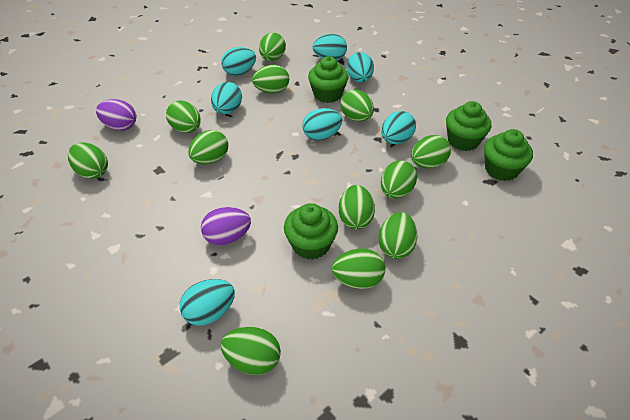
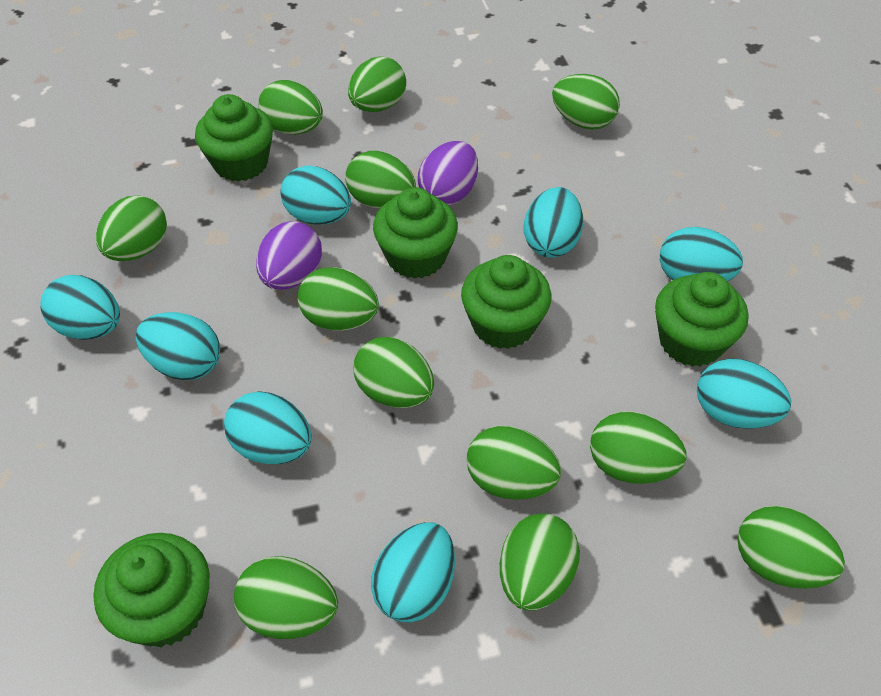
green cupcake: [284,203,338,260] [308,56,348,103] [446,101,491,151] [484,129,533,181] = 4 -> [93,533,210,647] [195,94,273,182] [373,187,458,279] [461,255,552,349] [655,272,748,367] = 5
turquoise egg: [180,279,235,326] [211,82,242,114] [221,47,256,76] [302,108,342,141] [313,34,347,60] [346,52,374,82] [381,111,416,144] = 7 -> [40,275,120,340] [136,312,220,381] [224,391,311,464] [280,166,351,225] [371,522,455,622] [524,187,583,258] [660,227,743,282] [697,358,791,429] = 8

